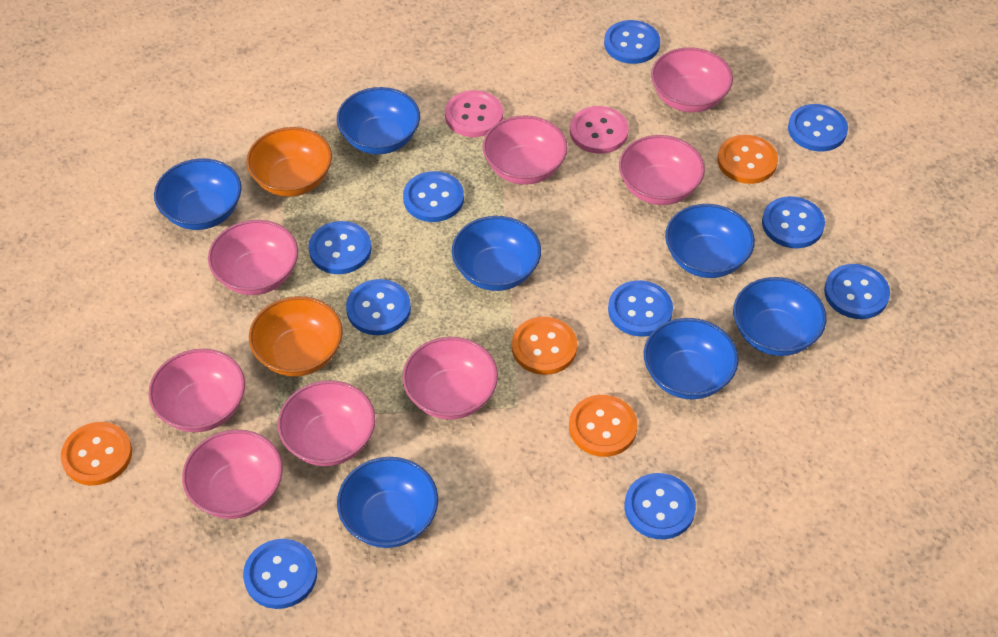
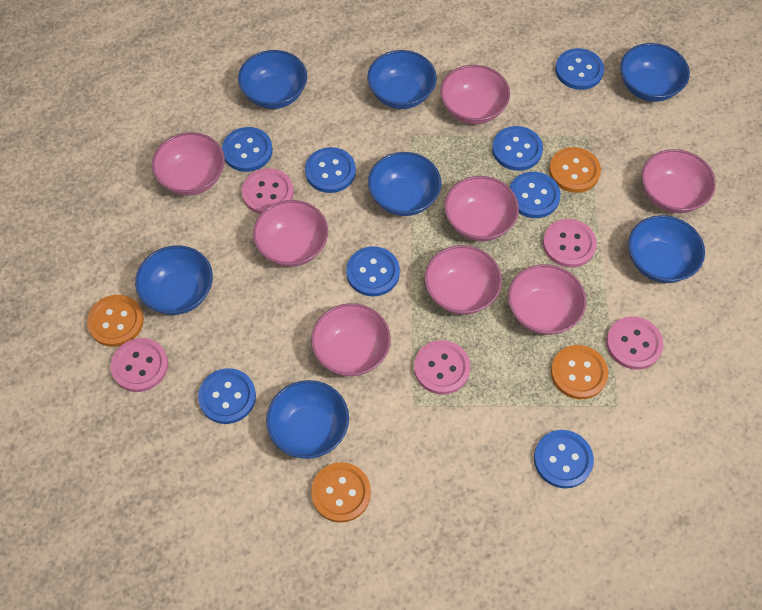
blue button: [243,539,317,609] [308,221,372,274] [346,279,411,335] [403,171,464,222] [604,20,660,64] [608,280,673,337] [625,473,696,539] [762,196,825,248] [788,104,848,152] [824,264,890,319] = 10 -> [198,368,256,424] [222,127,273,172] [305,147,356,193] [346,246,400,296] [492,126,543,171] [510,172,561,218] [534,430,594,488] [555,48,604,90] = 8
orange bowl: [246,127,332,197] [249,296,343,377] = 2 -> none = 0
pink button: [445,90,503,137] [570,106,629,154] = 2 -> [111,338,168,392] [242,168,294,214] [414,340,470,394] [543,219,597,268] [606,316,664,370] = 5

